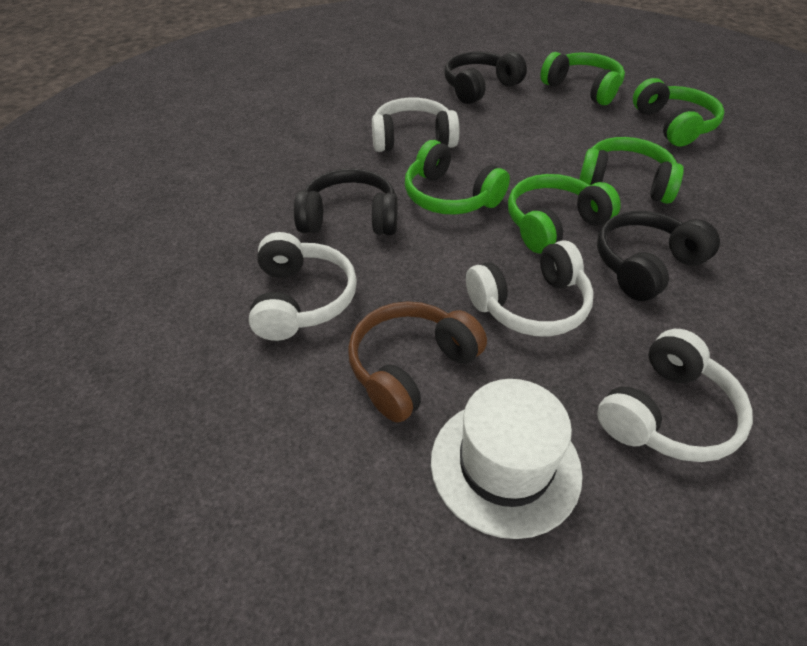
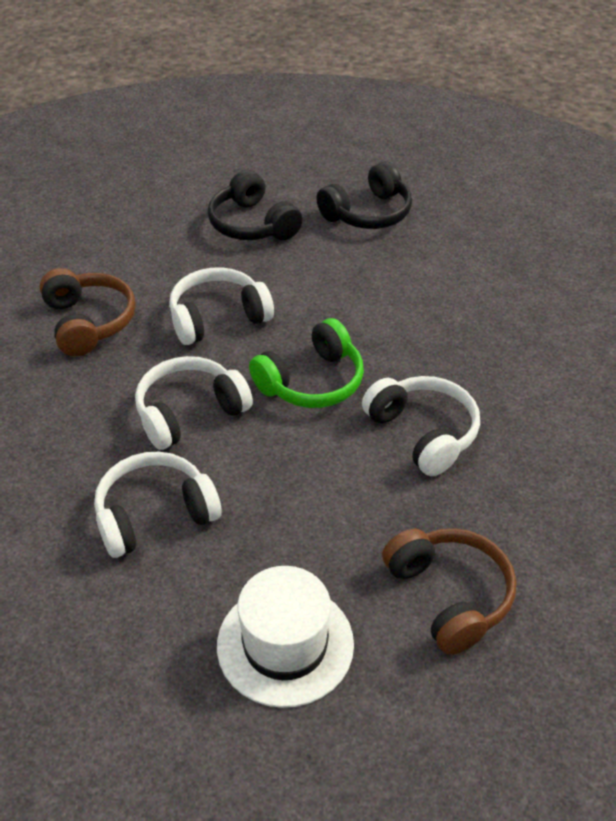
black headphones: [294,168,398,235] [444,52,527,104] [597,211,720,301] = 3 -> [208,170,303,240] [316,162,412,229] = 2
brown headphones: [348,301,487,423] = 1 -> [40,268,136,356] [382,528,516,655] = 2
green headphones: [405,140,510,215] [508,174,621,253] [540,52,625,105] [579,137,684,204] [633,78,724,146] = 5 -> [249,318,364,408] = 1

